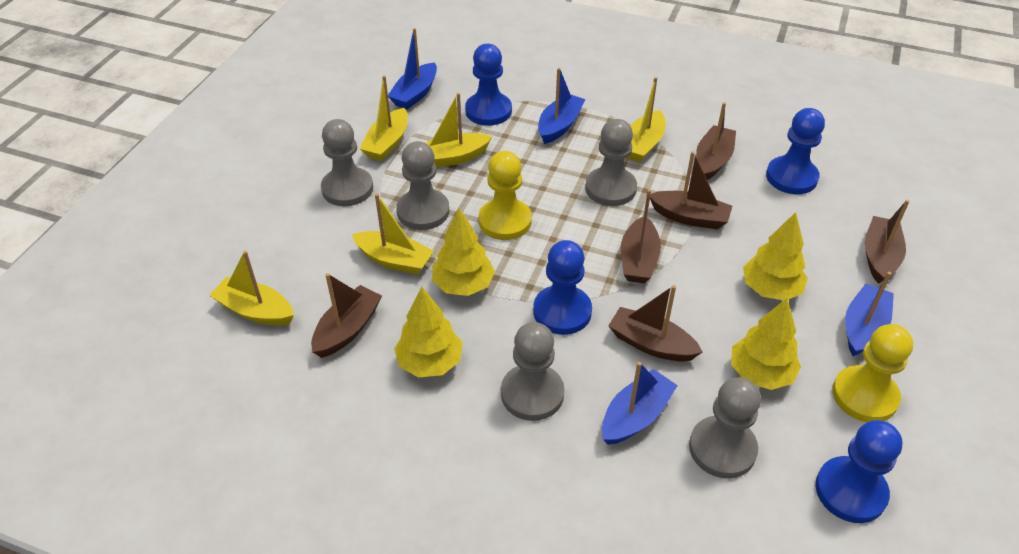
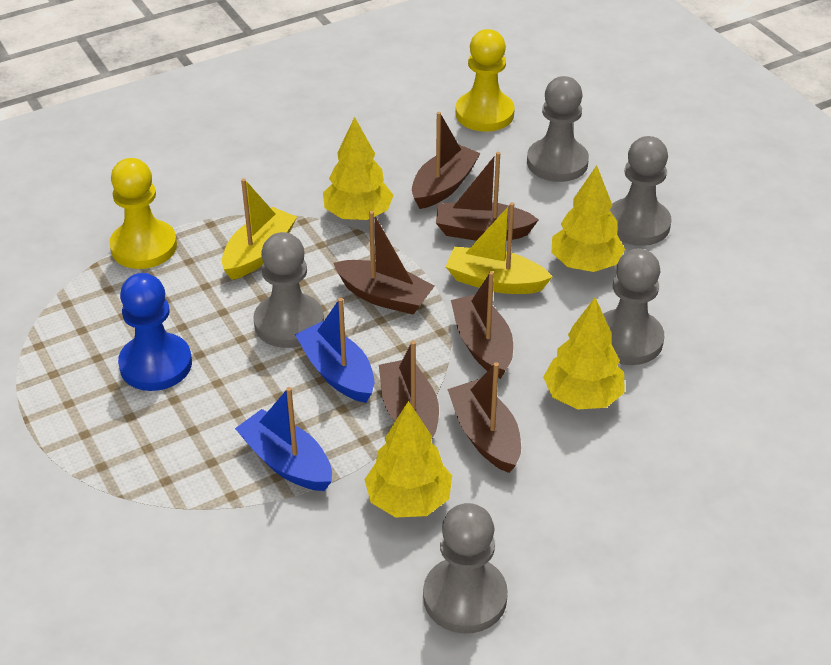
blue boat: [388,28,437,109] [538,68,586,144] [602,362,678,445] [845,272,894,356] = 4 -> [235,387,332,491] [295,298,374,403] = 2
blue pawn: [465,44,512,126] [533,240,592,335] [766,108,825,194] [816,420,902,523] = 4 -> [118,273,192,391] = 1
yellow boat: [209,251,294,326] [352,194,434,275] [360,75,408,161] [426,93,492,167] [627,77,666,162] = 5 -> [222,178,297,280] [446,202,552,294] = 2

